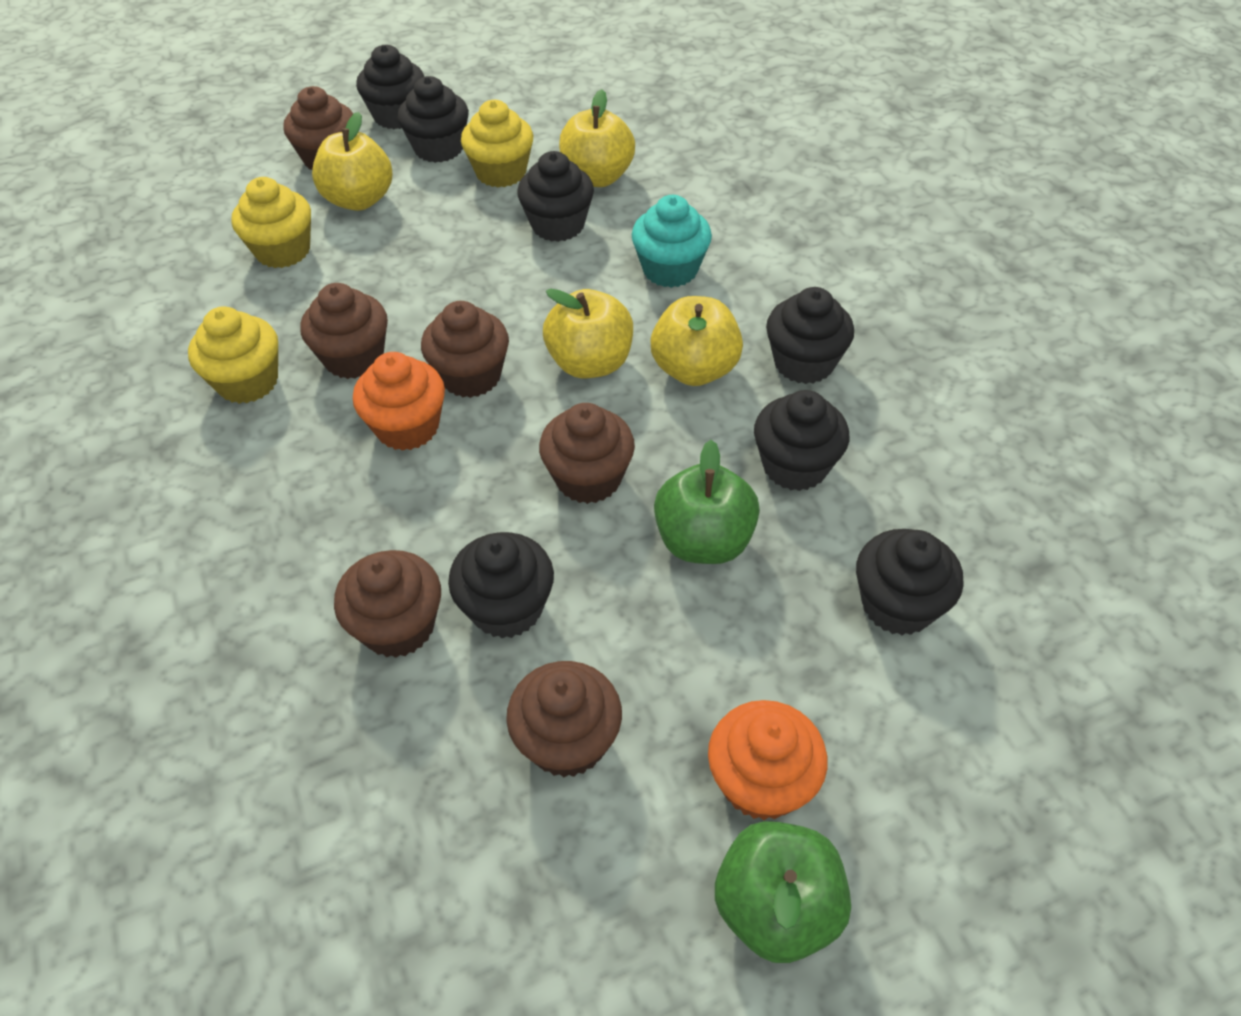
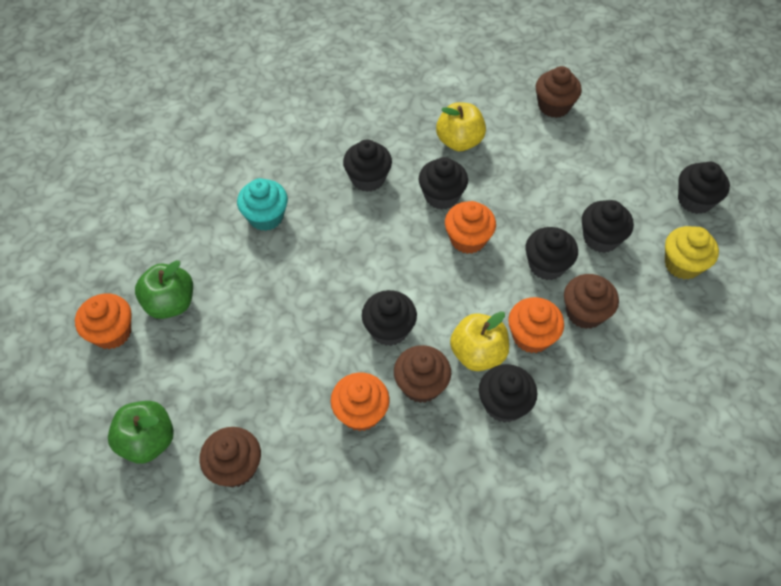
brown cupcake: [283,86,353,170] [300,283,388,379] [334,550,441,658] [421,301,509,398] [506,661,622,777] [539,403,635,504] = 6 -> [199,427,261,487] [394,345,451,403] [536,66,582,118] [564,274,619,329] = 4
orange cupcake: [353,352,445,451] [708,700,827,820] = 2 -> [75,293,132,349] [331,372,390,431] [445,201,496,254] [508,297,564,353] = 4
yellow apple: [312,112,392,211] [543,289,633,378] [559,89,635,187] [650,296,743,386] = 4 -> [436,102,486,151] [450,311,509,371] = 2
yellow cupcake: [188,307,278,404] [231,177,311,268] [461,100,533,187] = 3 -> [665,226,719,280] = 1

